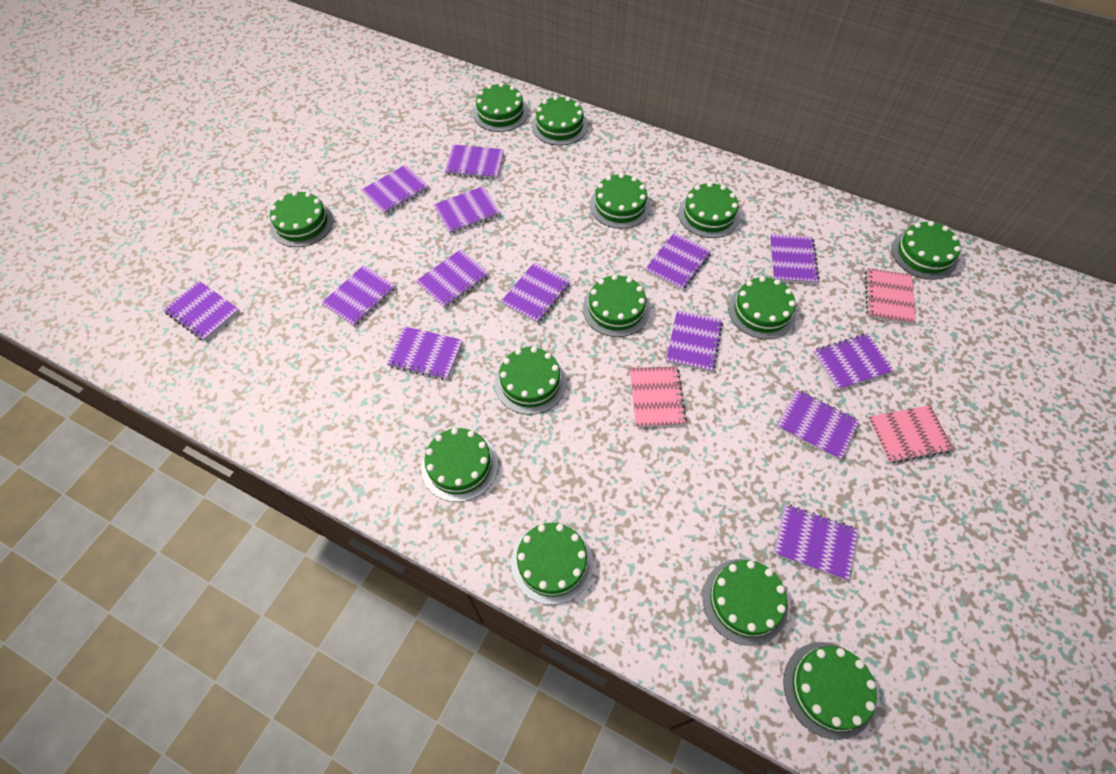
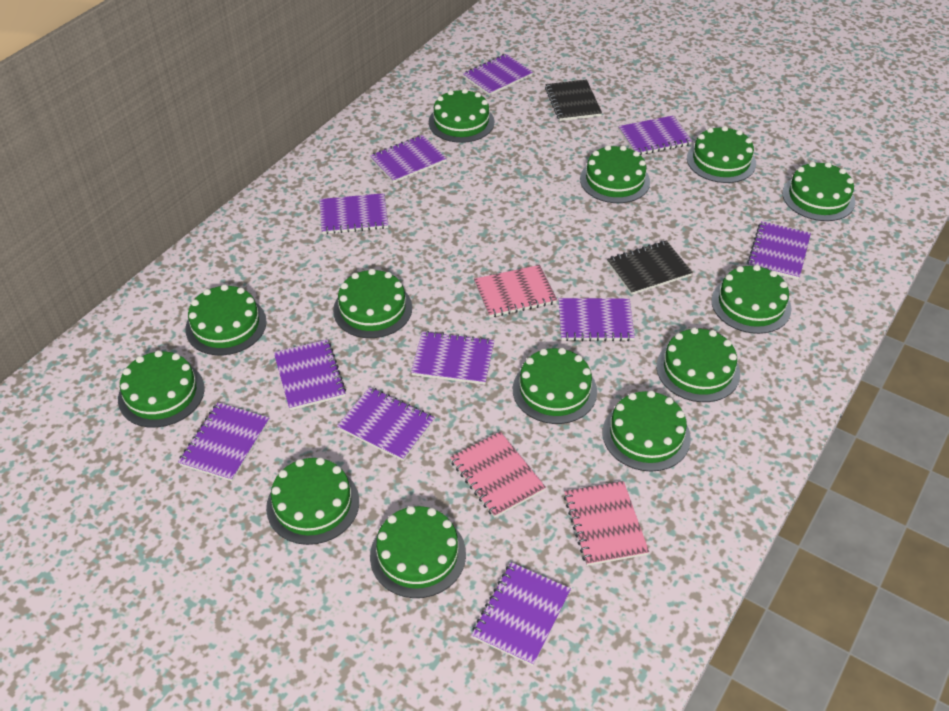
black notebook: none = 0 -> [545,79,602,121] [607,241,693,295] = 2
purple notebook: [163,281,240,341] [321,265,396,327] [361,165,429,215] [387,326,463,380] [416,249,489,308] [433,186,501,234] [445,144,504,179] [501,262,571,324] [645,232,711,291] [666,310,723,372] [770,234,819,284] [773,504,858,581] [777,389,859,460] [813,333,894,391] = 14 -> [178,402,269,481] [274,339,346,410] [319,193,388,234] [337,387,435,461] [370,135,447,183] [411,331,494,384] [463,54,533,96] [471,562,571,666] [559,298,635,341] [618,115,692,155] [747,221,811,279] = 11

